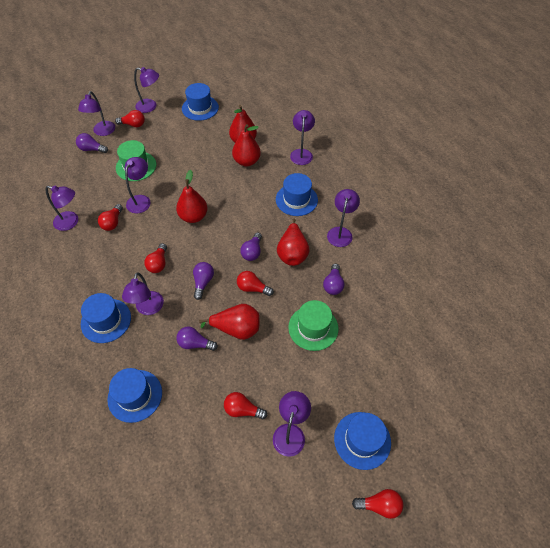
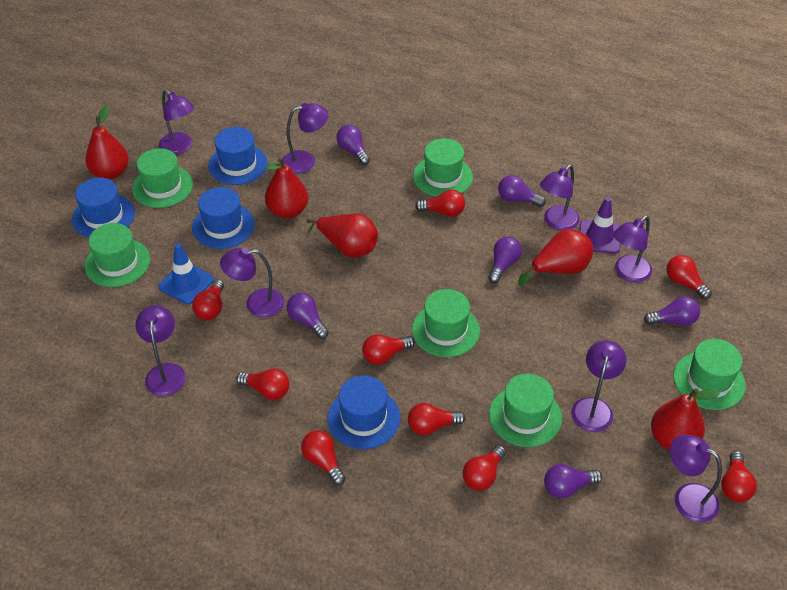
blue hat: [81,293,131,343] [107,368,162,423] [182,83,219,121] [276,173,318,216] [334,412,391,470] = 5 -> [72,178,135,238] [192,187,255,249] [208,127,268,185] [327,375,400,449] = 4
blue traffic cone: none = 0 -> [158,243,214,304] = 1
green hat: [116,140,156,181] [288,300,339,351] = 2 -> [85,223,150,287] [132,148,193,208] [412,289,480,357] [413,139,473,197] [489,373,562,447] [673,339,746,410] = 6
purple light bulb: [76,133,108,153] [176,327,218,351] [193,262,214,300] [240,232,262,261] [323,264,344,295] = 5 -> [287,293,329,339] [336,125,370,165] [488,237,522,283] [498,175,546,207] [544,464,602,498] [644,296,700,326] = 6
purple traffic cone: none = 0 -> [579,197,621,254] = 1
red light bulb: [98,204,123,231] [115,110,145,127] [144,243,167,273] [224,392,267,419] [237,271,274,296] [352,489,403,519] = 6 -> [192,279,224,320] [236,368,290,400] [301,430,346,485] [362,334,415,365] [408,403,466,435] [415,190,465,217] [463,445,506,490] [666,255,712,299] [721,451,757,502] = 9

